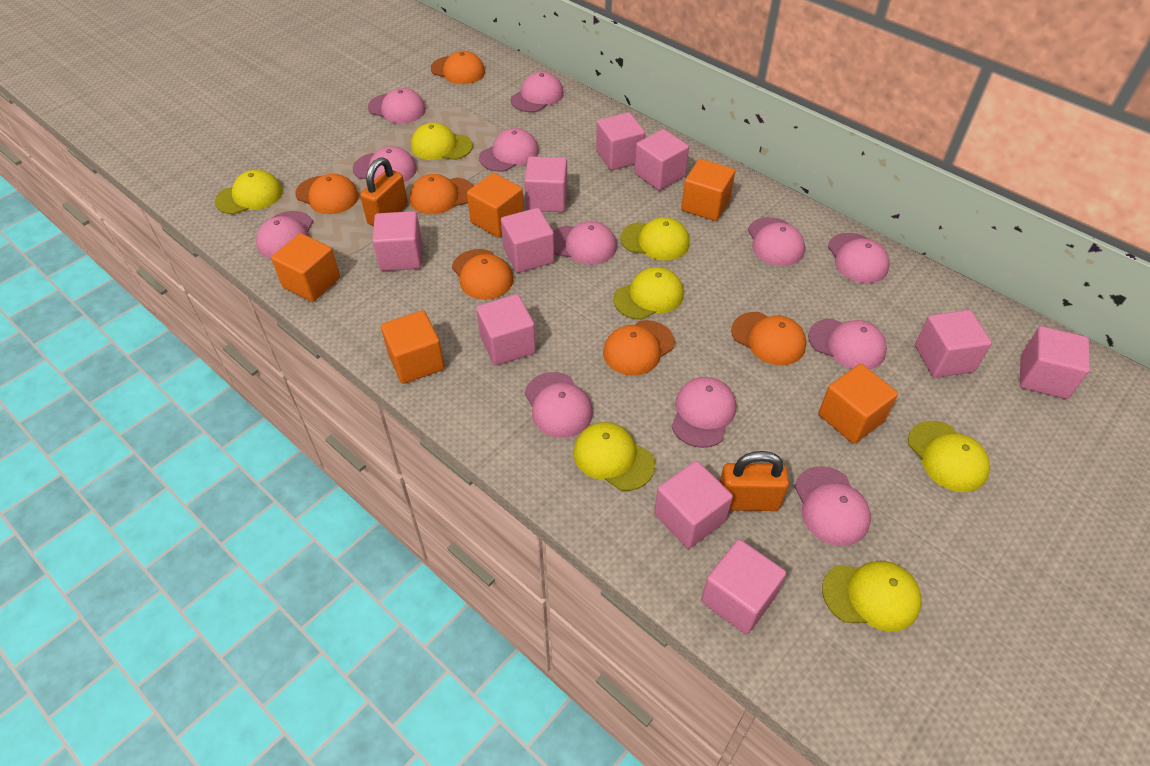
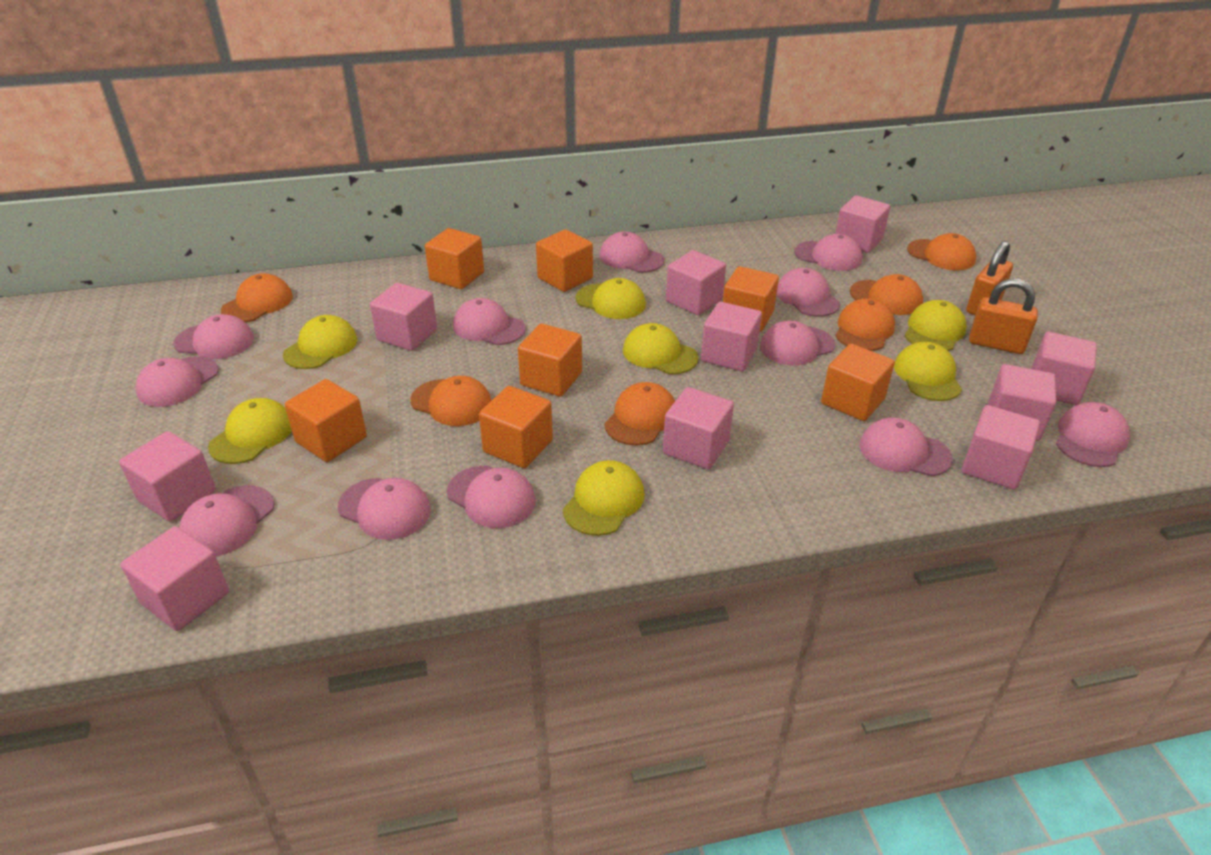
orange cube: [271,233,340,302] [381,310,445,384] [467,173,524,238] [681,159,735,221] [818,364,898,444] = 5 -> [285,379,367,462] [425,228,484,289] [479,386,553,468] [518,324,582,397] [536,230,593,292] [723,266,779,332] [821,344,895,421] = 7

